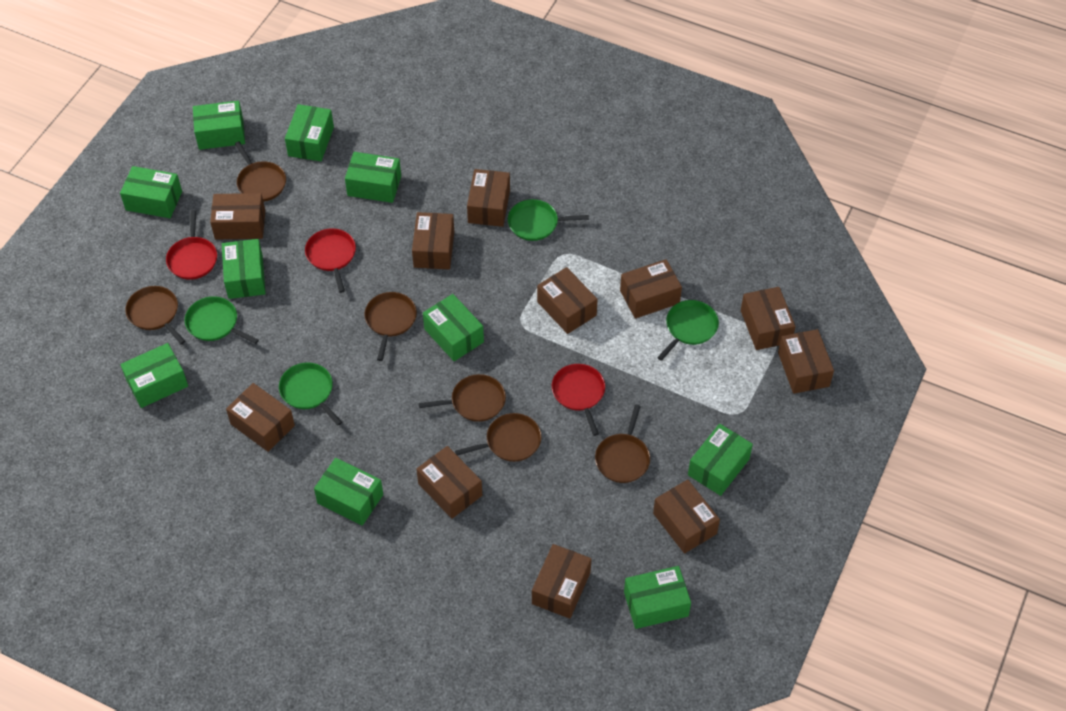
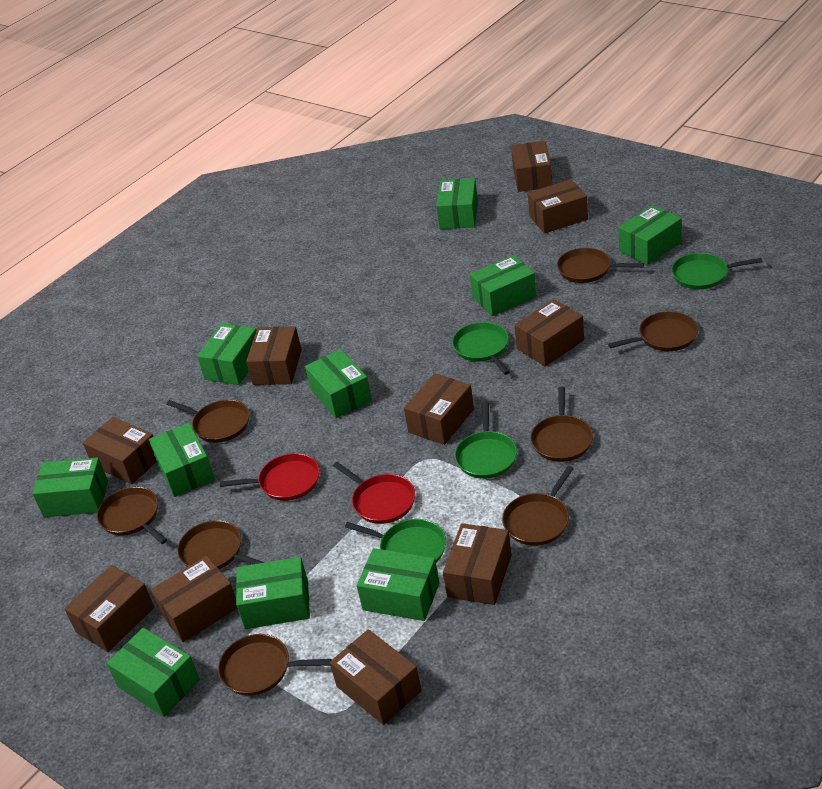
brown box: [210,193,265,240] [226,383,295,452] [412,212,454,269] [416,446,482,519] [467,169,510,227] [532,544,591,619] [537,267,598,334] [620,259,682,319] [653,479,720,554] [741,287,796,350] [778,329,834,394] = 11 -> [64,565,154,652] [83,417,157,484] [151,556,237,642] [246,326,302,385] [330,629,422,725] [404,373,474,445] [443,523,512,605] [511,141,553,192] [515,299,584,366] [528,179,588,234] = 10
brown pan: [125,286,185,344] [235,141,286,202] [364,292,417,361] [419,374,506,422] [455,413,542,462] [595,405,650,483] = 6 -> [97,487,167,544] [166,400,250,443] [177,520,265,569] [218,634,332,696] [502,466,574,546] [530,386,593,462] [557,248,644,283] [608,311,698,351] = 8
red pan: [166,210,217,280] [305,229,356,293] [552,364,605,436] = 3 -> [220,453,320,501] [333,462,415,524] = 2

